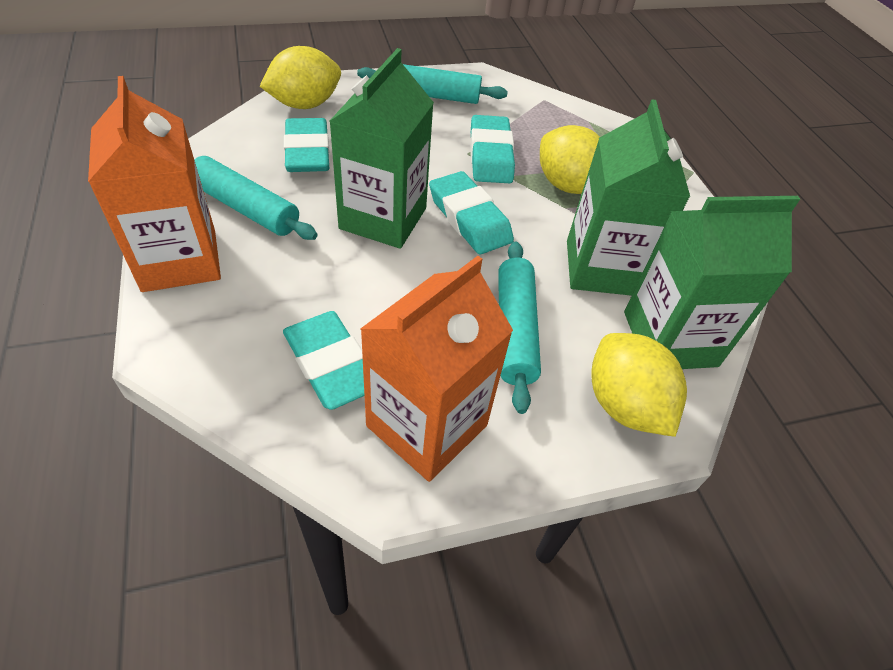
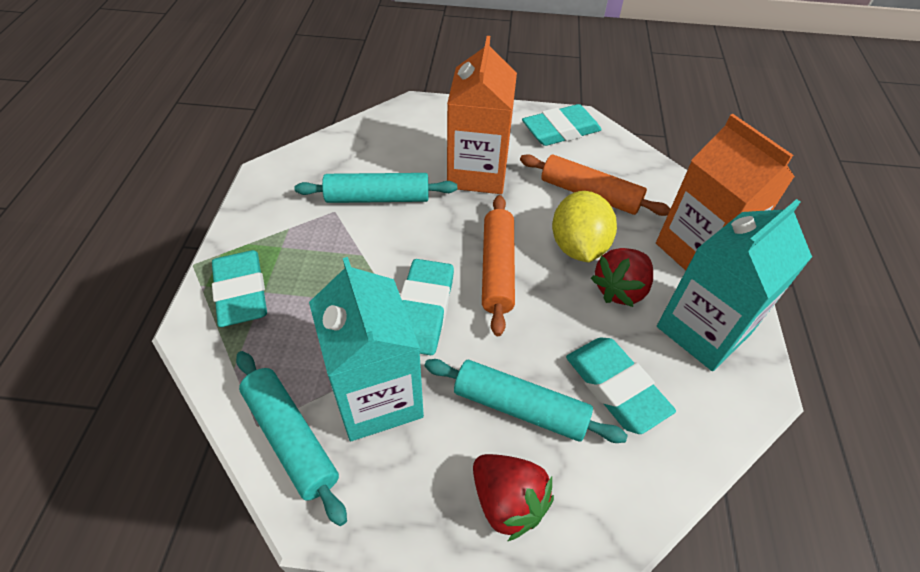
green carton: [330,48,434,249] [567,99,690,296] [624,196,800,369] = 3 -> none = 0
orange rolling pin: none = 0 -> [482,195,515,336] [520,154,670,216] = 2
red strawberry: none = 0 -> [473,454,554,541] [591,248,653,307] = 2
turquoise carton: none = 0 -> [309,257,424,441] [657,199,812,371] = 2
yellow lemon: [260,46,341,109] [540,125,600,194] [591,333,687,437] = 3 -> [552,191,617,262] = 1

